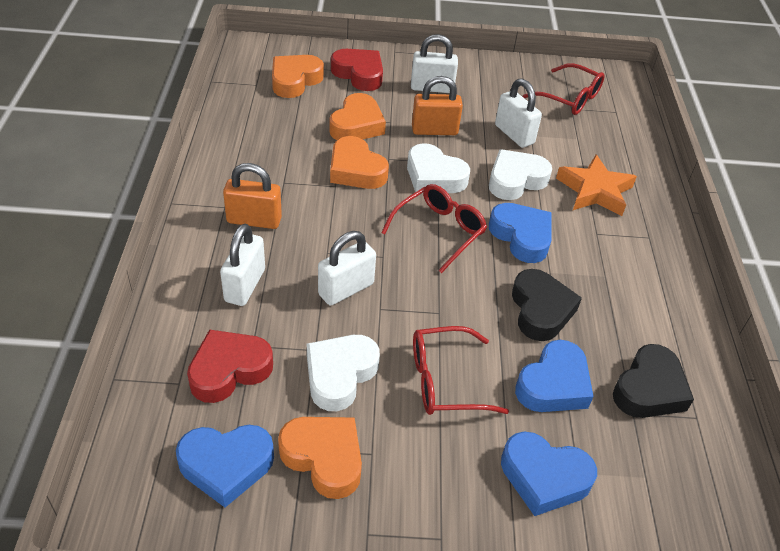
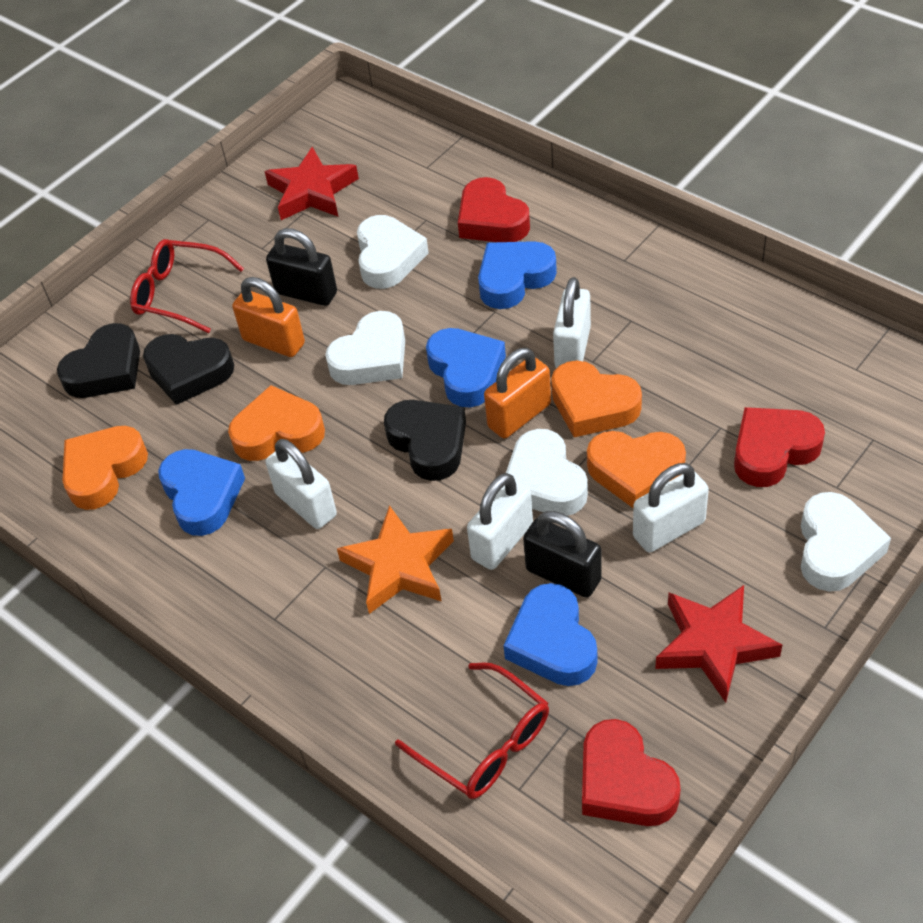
black heart: [512,269,582,341] [613,344,694,418] = 2 -> [57,323,140,398] [143,334,234,405] [384,400,466,481] = 3
black padlock: none = 0 -> [266,228,337,306] [523,511,602,598] = 2
red glasses: [381,184,487,273] [413,326,509,415] [523,63,605,115] = 3 -> [130,239,244,333] [395,662,549,799] = 2
red heart: [187,330,273,403] [331,49,383,91] = 2 -> [458,177,530,242] [582,719,681,826] [734,407,825,487] = 3
red star: none = 0 -> [264,147,359,220] [655,585,782,703] = 2
white heart: [307,335,380,411] [407,143,470,193] [489,149,552,200] = 3 -> [325,311,405,385] [357,215,429,289] [506,429,588,516] [801,492,891,592] = 4

